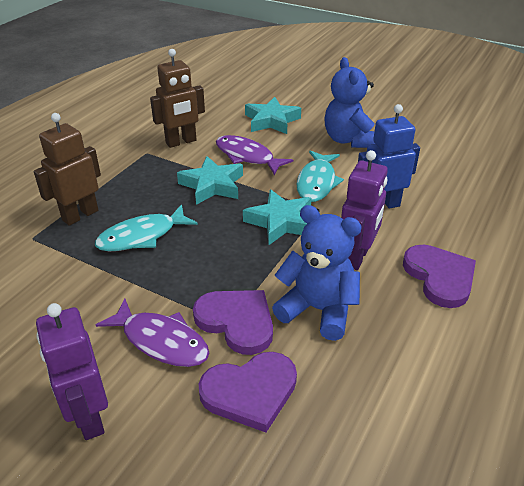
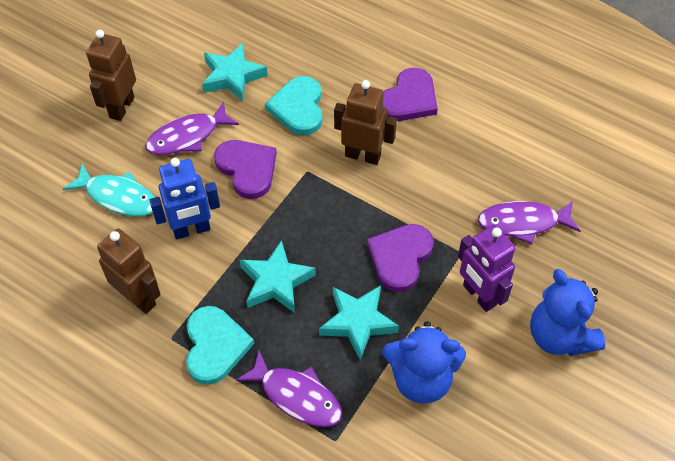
brown robot: [34,113,101,226] [150,49,205,148] = 2 -> [86,30,136,121] [97,228,161,314] [334,80,397,165] = 3
purple fish: [96,299,210,367] [216,135,293,175] = 2 -> [145,101,239,155] [236,350,342,427] [478,201,580,244] = 3
purple robot: [36,303,108,440] [341,150,388,270] = 2 -> [458,225,515,312] = 1
turquoise fish: [95,204,198,251] [296,151,344,202] = 2 -> [63,163,155,216] = 1
turquoise heart: none = 0 -> [186,306,254,385] [265,76,323,135] = 2

